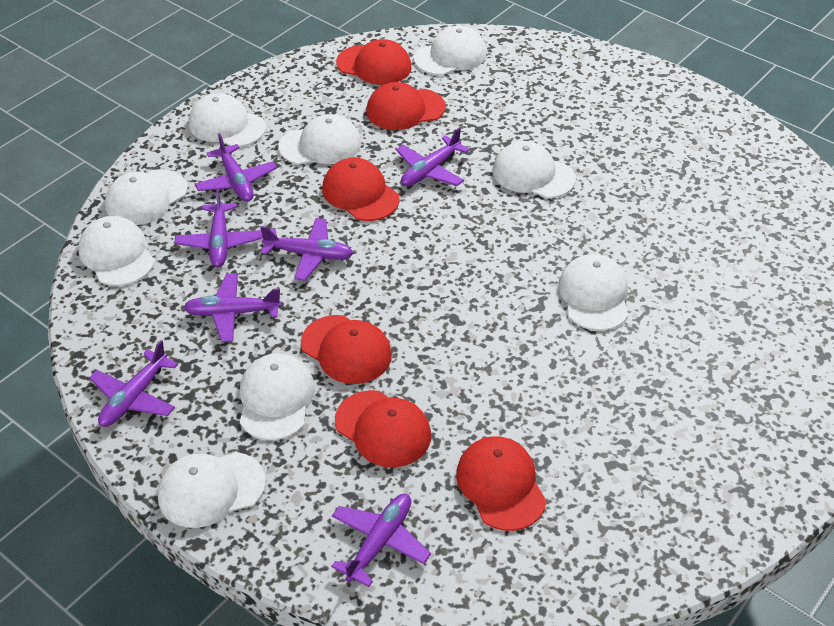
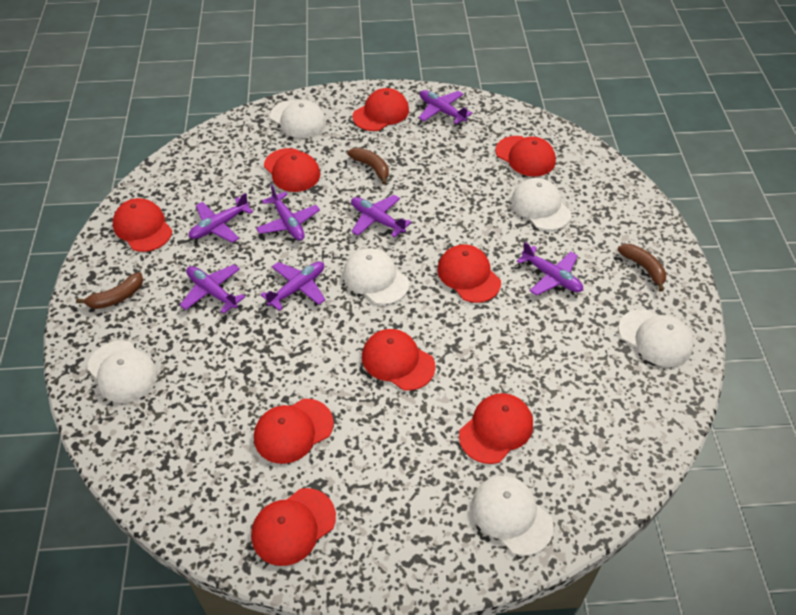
brown banana: none = 0 -> [76,272,143,309] [347,148,389,185] [618,244,666,292] = 3
red cap: [301,315,392,384] [322,158,400,221] [335,390,431,467] [336,39,411,85] [366,82,446,130] [456,436,547,531] = 6 -> [113,198,172,252] [251,488,336,566] [254,399,334,464] [264,148,320,192] [353,88,409,131] [362,329,435,391] [437,244,501,303] [459,393,533,464] [496,136,556,177] = 9
white cap: [78,216,155,286] [105,169,188,225] [158,452,266,528] [189,93,266,147] [240,353,315,440] [279,114,361,165] [414,25,487,75] [493,141,576,199] [558,254,628,331] = 9 -> [87,341,158,403] [270,100,326,138] [343,248,409,305] [471,476,554,556] [511,178,571,231] [618,309,694,367] = 6

